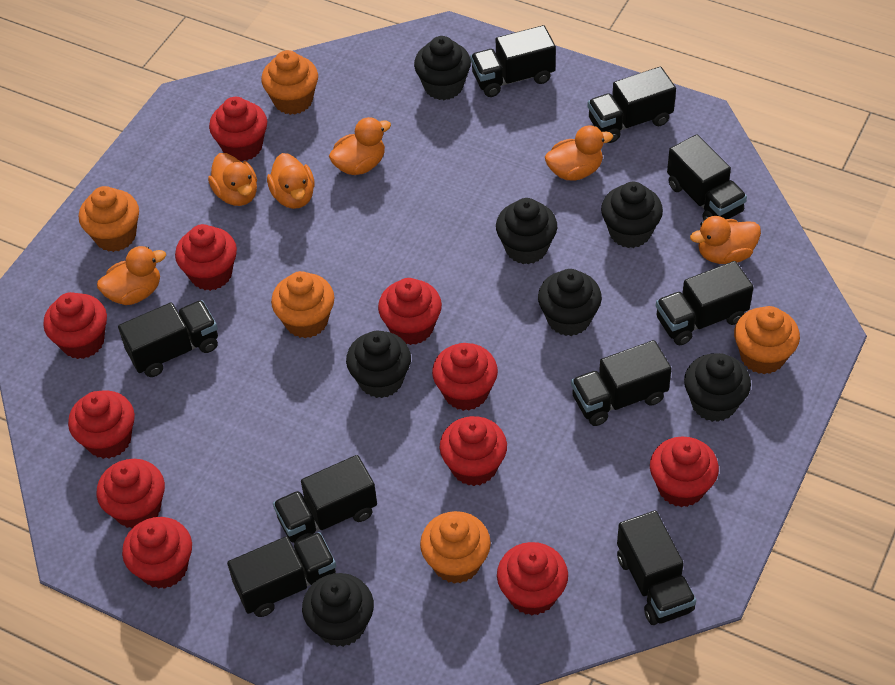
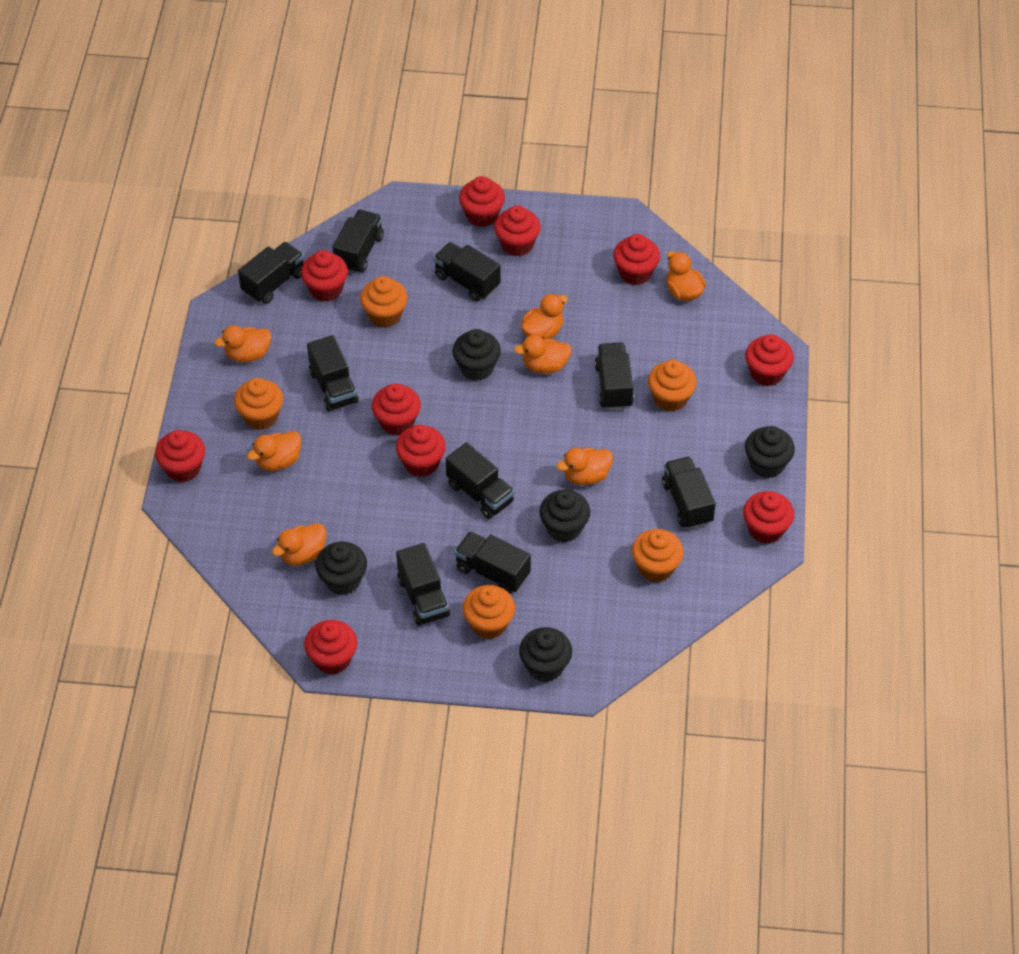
black cupcake: [302,573,374,647] [346,331,411,398] [414,36,471,100] [496,198,557,264] [538,269,602,336] [601,182,663,248] [684,353,751,422] = 7 -> [315,542,367,595] [453,329,501,381] [519,627,572,682] [539,490,590,542] [745,426,795,478] = 5
orange duck: [97,246,166,305] [208,153,257,206] [267,153,315,209] [329,117,391,175] [545,125,613,181] [690,216,761,264] = 6 -> [214,325,272,362] [247,431,301,471] [272,523,326,566] [514,335,572,374] [521,294,568,339] [557,448,613,485] [666,251,706,301] = 7
red cupcake: [43,292,107,359] [68,390,135,459] [97,459,165,528] [122,517,192,589] [175,224,237,291] [209,97,267,161] [378,278,442,345] [432,343,498,411] [440,416,507,486] [497,542,568,616] [650,437,719,507] = 11 -> [155,430,205,482] [301,250,348,302] [304,620,357,675] [372,383,421,436] [396,425,446,477] [459,176,505,227] [494,206,541,256] [613,234,660,285] [743,491,794,544] [745,334,794,386] = 10

